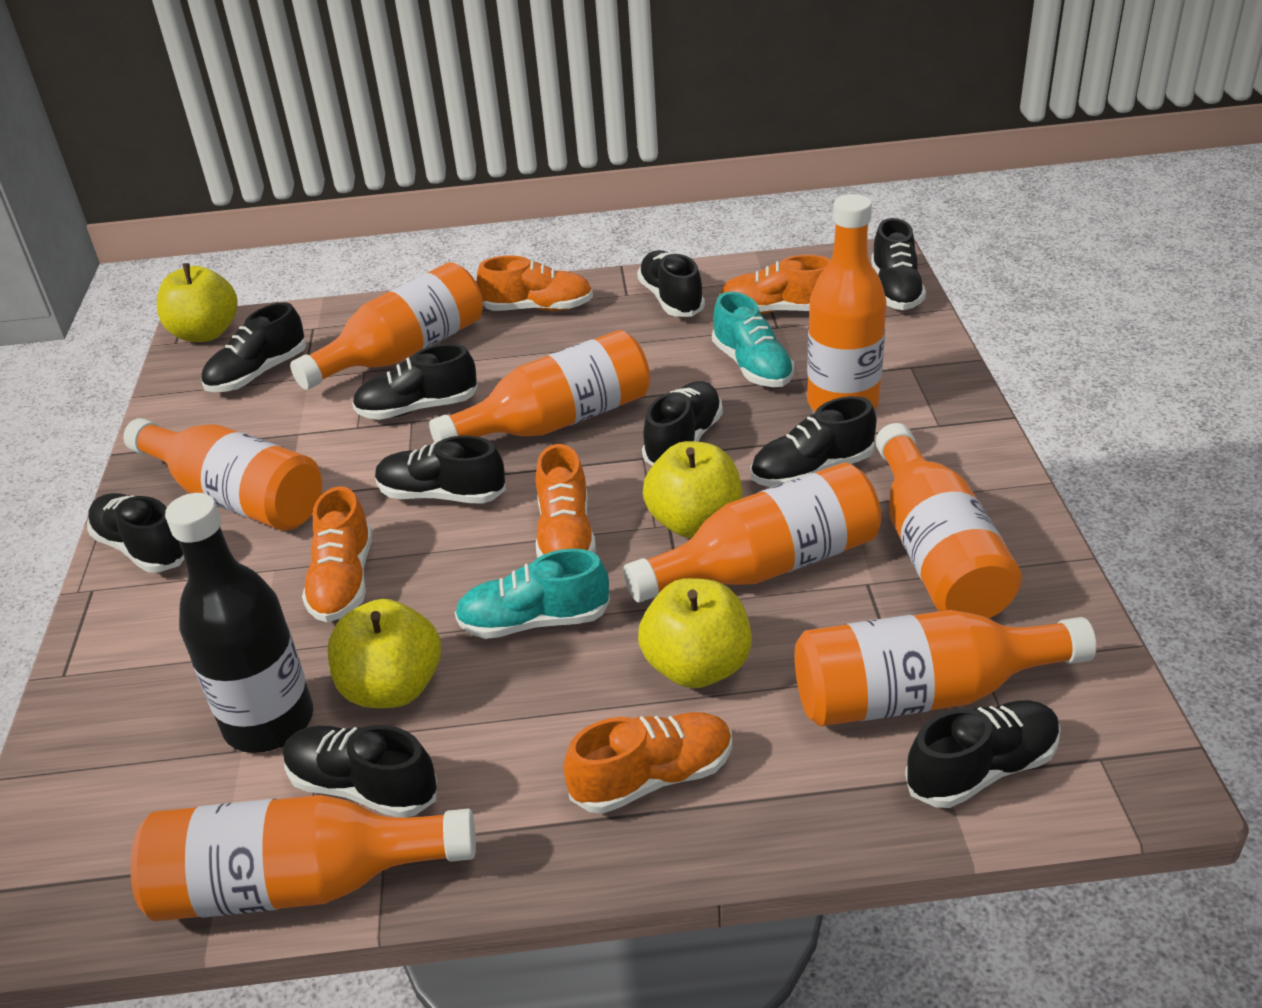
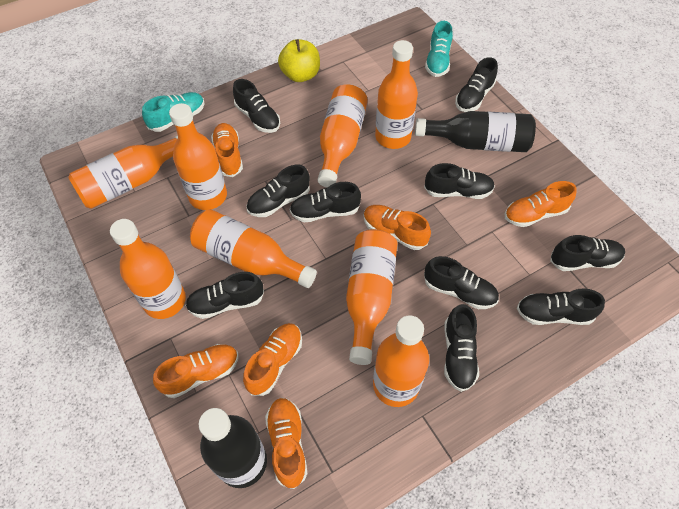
black bottle: [165,493,313,753] = 1 -> [198,408,267,488] [415,111,536,152] = 2
orange shoe: [302,486,372,622] [477,256,593,311] [536,444,596,558] [563,712,732,814] [719,255,831,314] = 5 -> [153,344,239,398] [211,123,243,177] [243,323,302,396] [265,398,307,489] [364,205,431,250] [505,181,577,227] = 6
yellow apple: [157,263,238,342] [328,599,441,708] [638,578,752,688] [643,441,742,538] = 4 -> [278,39,320,82] = 1

